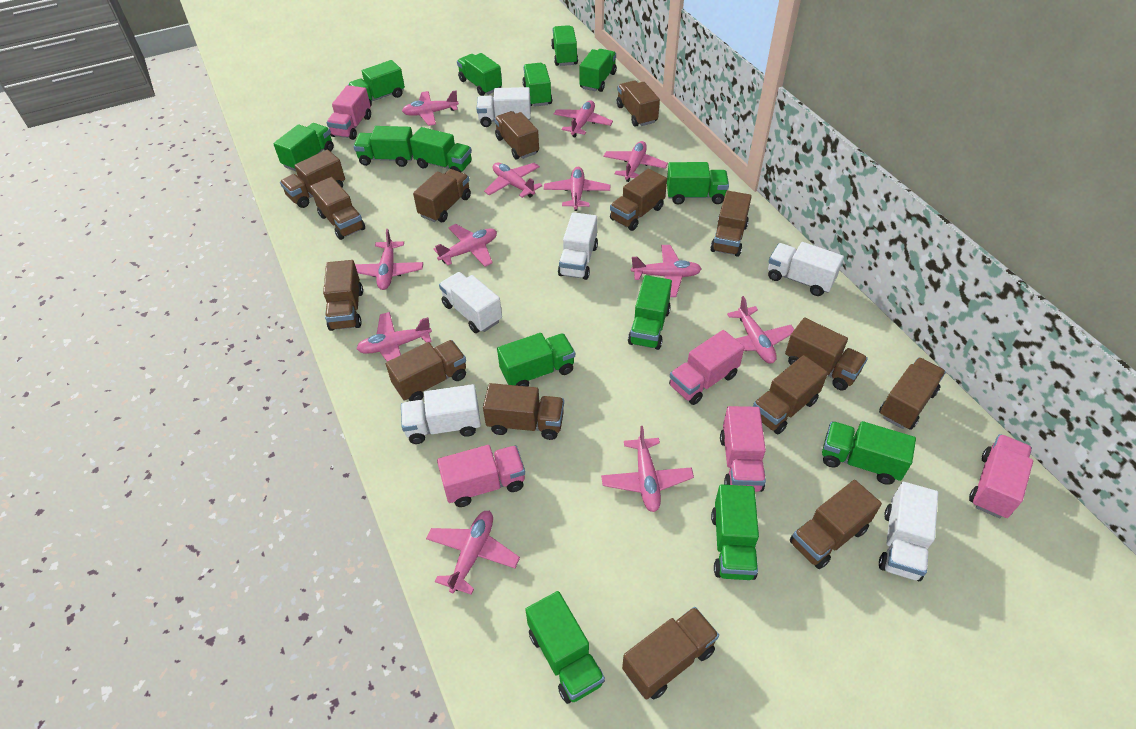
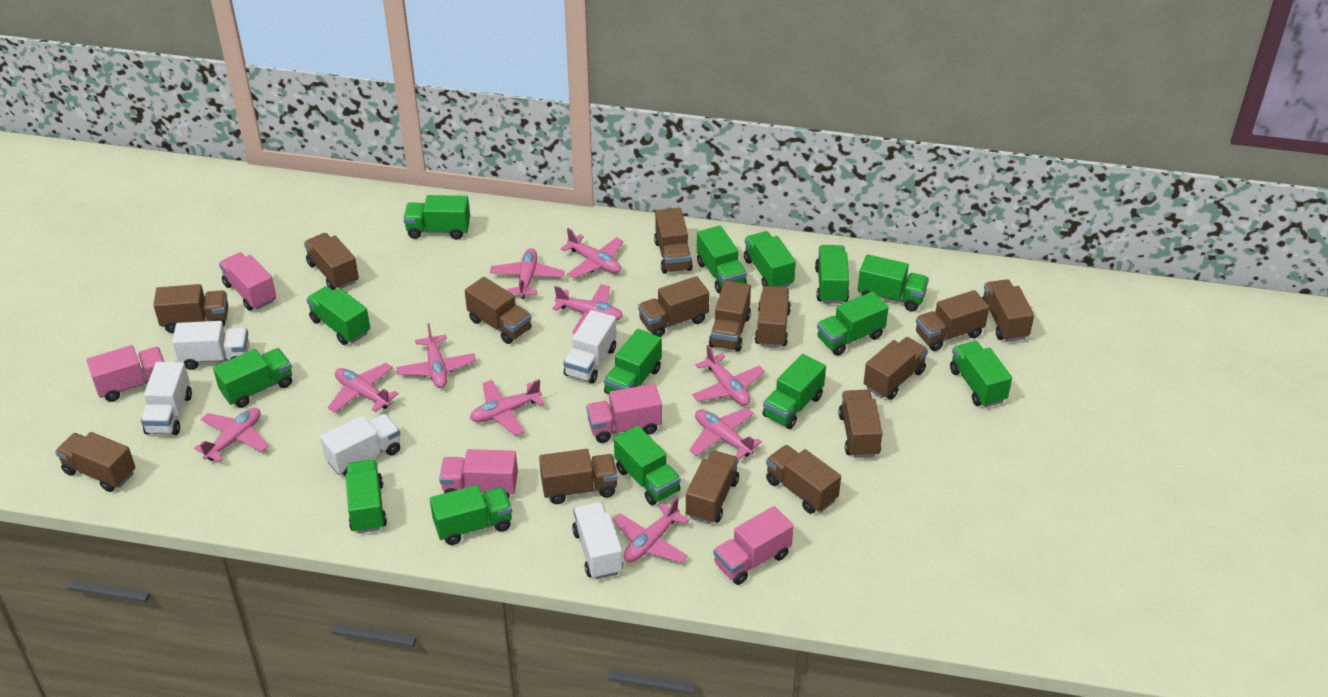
pink plane: [355,229,423,290] [357,312,432,361] [402,90,459,126] [426,511,520,595] [434,224,497,267] [484,162,542,198] [544,167,610,211] [554,101,613,137] [601,426,694,512] [604,141,668,182] [631,245,701,297] [727,296,795,364] = 12 -> [194,408,269,462] [328,363,399,412] [396,323,476,388] [470,379,545,436] [490,248,565,299] [552,284,623,334] [560,228,623,278] [613,497,689,563] [689,408,762,459] [692,345,765,406] = 10
white truck: [401,384,481,444] [439,272,502,333] [477,87,531,127] [558,212,598,280] [768,242,844,296] [879,482,938,581] = 6 -> [141,362,192,435] [172,321,249,370] [320,414,400,476] [563,310,617,384] [572,502,623,579] = 5

